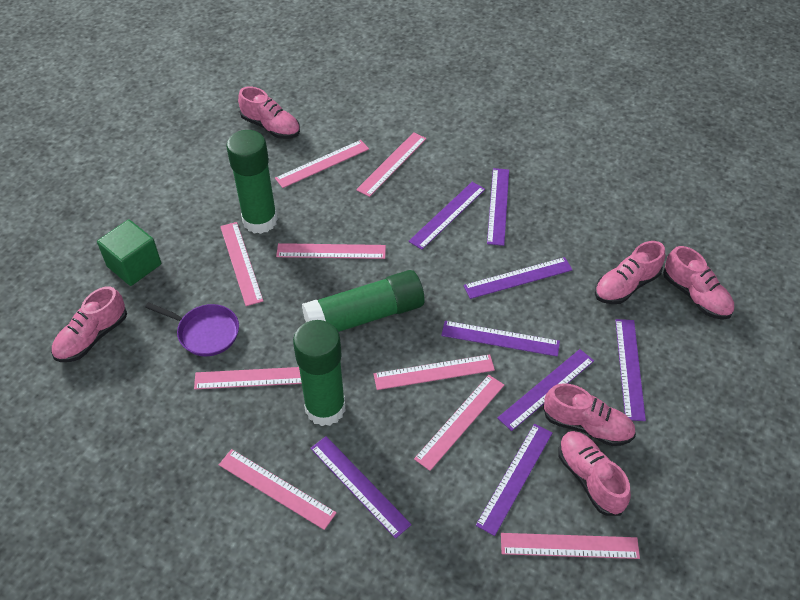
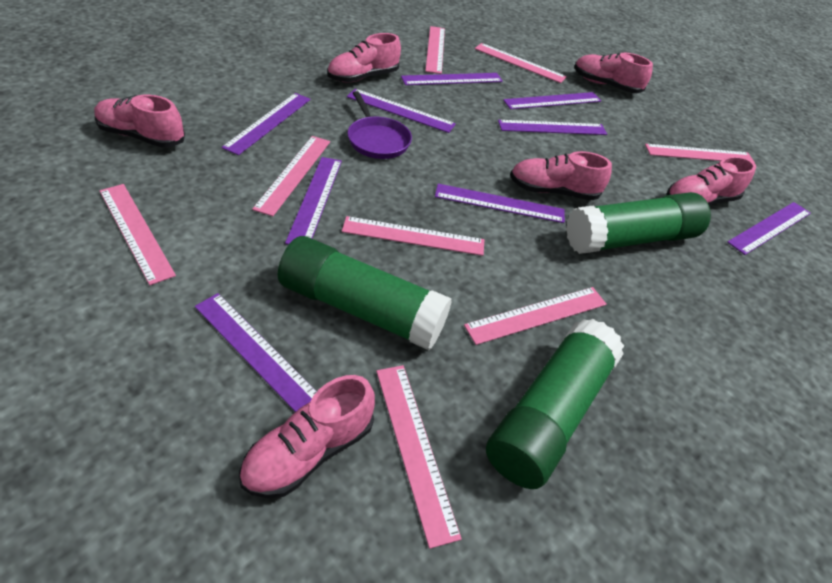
green cube: [97,220,161,286] = 1 -> none = 0
pink ruler: [194,367,302,389] [219,449,337,530] [220,222,263,306] [275,140,369,188] [276,243,386,259] [356,132,427,197] [374,354,495,390] [414,375,504,471] [501,533,640,559] = 9 -> [100,184,176,285] [252,136,330,216] [342,216,484,256] [376,365,462,549] [425,26,445,74] [464,287,607,345] [475,43,567,83] [645,144,755,163] = 8
purple ruler: [310,436,412,539] [408,182,485,250] [441,321,560,357] [464,257,573,299] [476,424,552,536] [487,168,509,246] [498,349,594,431] [615,319,646,421] = 8 -> [195,293,317,412] [222,93,311,155] [285,157,342,245] [347,89,456,133] [401,73,503,85] [435,184,565,223] [498,120,607,135] [503,92,601,109] [727,202,811,255] = 9

